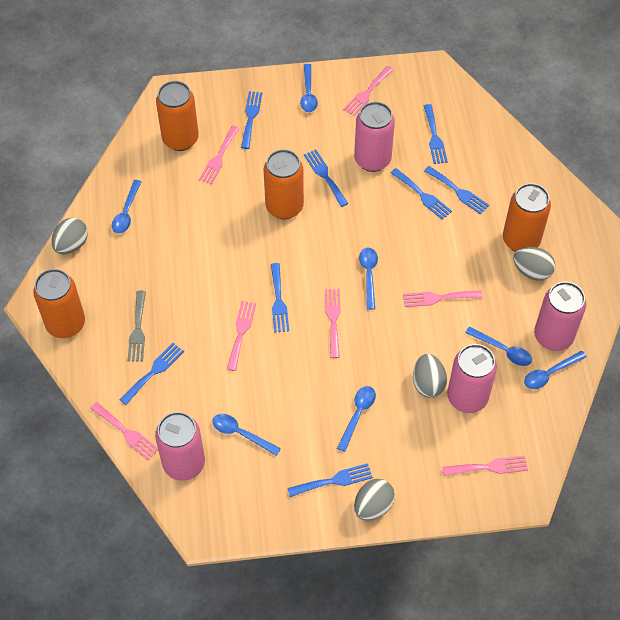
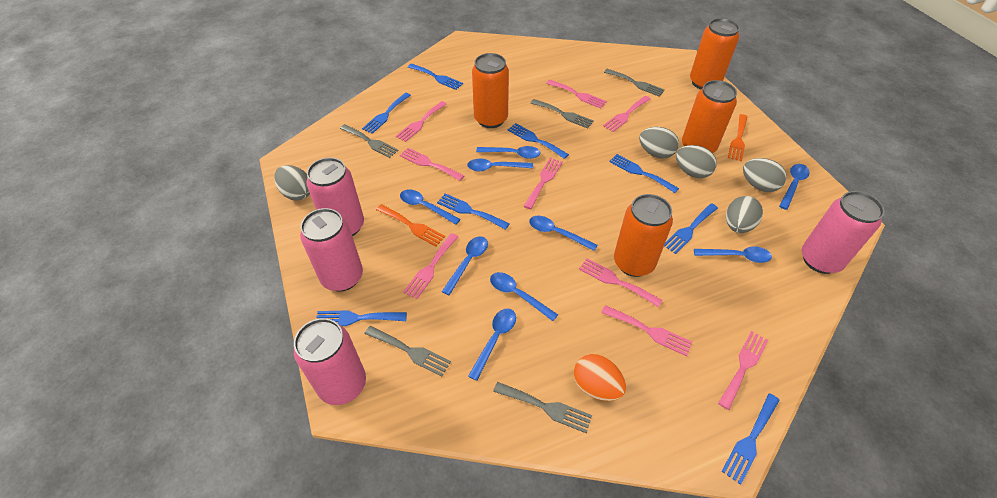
blue spoon: [112,180,142,234] [212,414,281,456] [300,64,318,112] [337,386,376,452] [359,248,378,310] [465,327,532,366] [524,351,587,389] = 7 -> [400,189,461,225] [442,236,488,295] [467,159,533,171] [468,308,516,381] [476,146,541,159] [490,272,558,321] [529,216,597,251] [694,247,772,263] [779,164,809,210] = 9
grey egg: [51,218,88,254] [354,479,395,520] [413,354,447,398] [513,247,555,281] = 4 -> [274,165,310,200] [639,127,679,159] [676,145,717,178] [726,196,763,233] [743,158,787,192] = 5
grey fork: [127,290,146,361] = 1 -> [340,124,399,158] [364,326,451,377] [493,382,592,433] [531,99,594,129] [604,69,665,97] = 5
orange egg: none = 0 -> [574,354,626,401] = 1
orange fork: none = 0 -> [376,204,445,247] [728,114,747,161] = 2
pink fork: [90,402,158,460] [199,126,240,185] [227,301,256,371] [325,289,341,358] [343,66,393,116] [403,290,483,307] [443,455,528,476] = 7 -> [396,101,447,142] [400,148,464,181] [403,233,458,299] [524,158,563,209] [546,80,607,109] [579,258,662,307] [601,305,692,356] [603,96,651,132] [718,331,768,410] = 9

